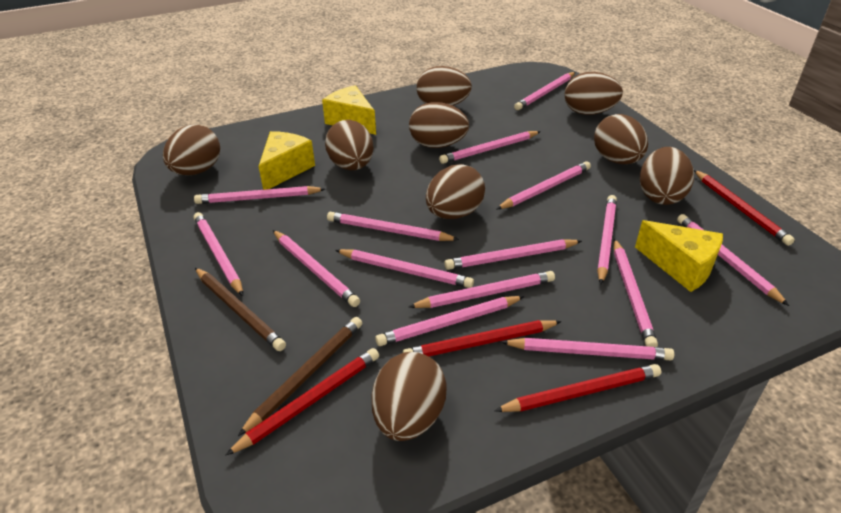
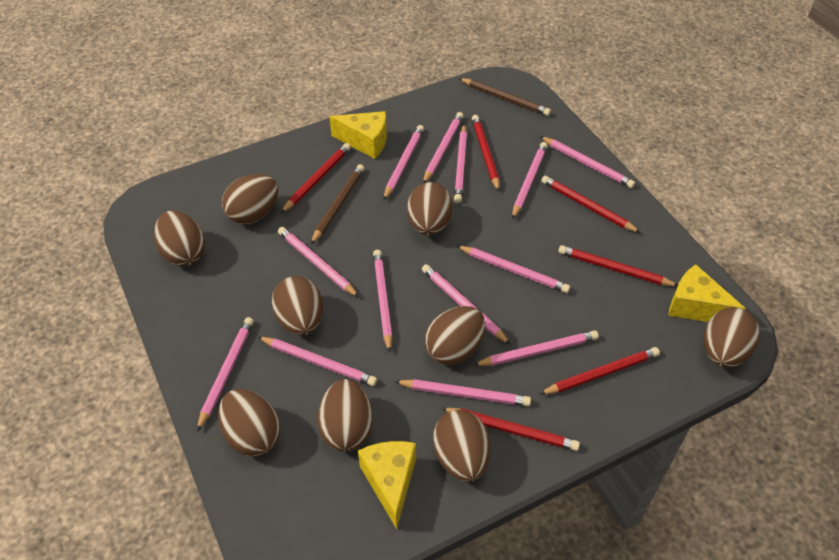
pink pencil: [194,186,325,204] [194,212,243,296] [273,230,360,307] [327,212,459,241] [335,249,474,288] [375,296,525,346] [409,271,555,308] [439,131,541,164] [444,239,582,270] [497,161,591,209] [501,338,674,360] [514,72,575,110] [597,195,617,285] [614,239,658,347] [677,214,789,306] = 15 -> [197,317,254,431] [258,337,377,386] [278,227,359,297] [373,250,392,353] [383,125,424,201] [394,379,531,406] [422,264,511,345] [423,112,464,183] [454,124,467,203] [456,245,570,293] [474,330,599,366] [512,142,548,219] [540,136,635,188] = 13
red pencil: [225,348,379,456] [403,320,562,357] [494,364,662,412] [694,170,795,246] = 4 -> [281,143,351,213] [441,408,580,451] [472,115,500,191] [539,347,660,395] [541,175,641,233] [558,245,678,286] = 6

